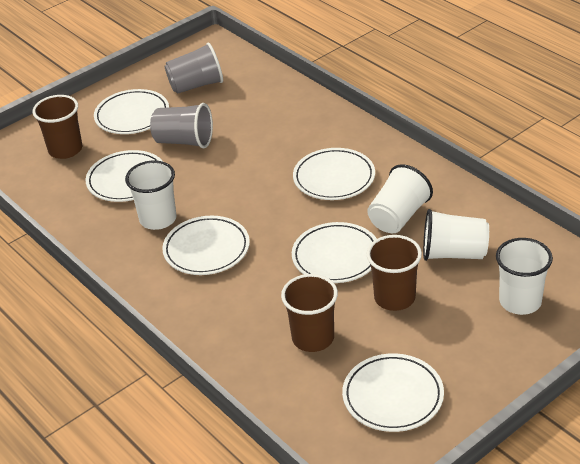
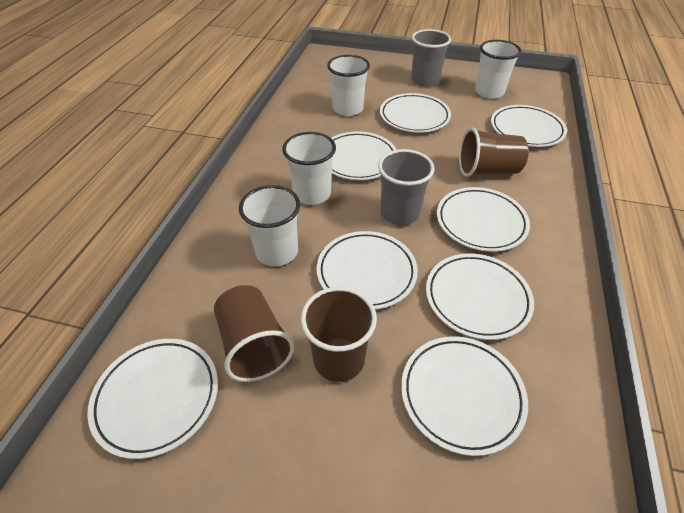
white plate: [86,150,163,202] [94,89,169,134] [162,216,250,275] [292,222,377,283] [293,148,375,200] [342,353,444,432] = 6 -> [87,339,218,459] [316,231,418,310] [332,132,397,180] [380,93,451,133] [401,336,528,456] [426,253,534,340] [437,187,530,252] [491,105,567,147] = 8

